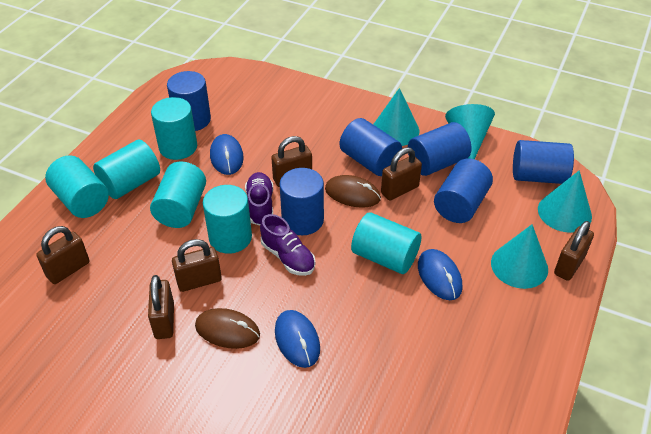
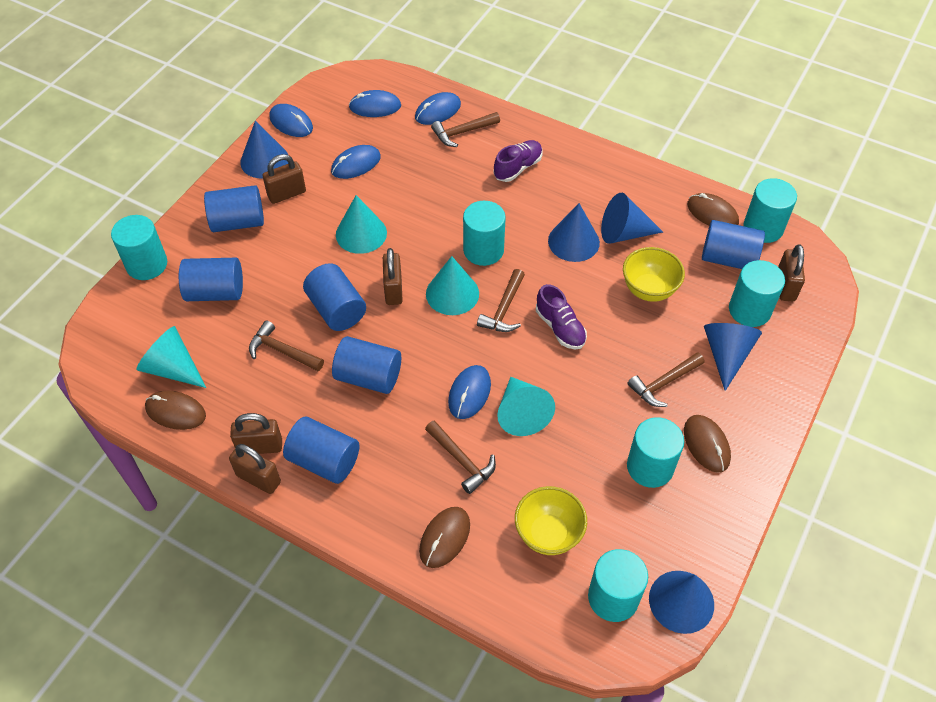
blue cone: none = 0 -> [240,121,288,179] [548,203,600,262] [601,193,663,244] [649,571,714,634] [704,323,762,391] = 5
blue mouse: [210,134,244,175] [275,310,320,368] [418,249,463,300] = 3 -> [269,104,313,137] [331,145,381,179] [349,90,401,117] [415,92,461,125] [448,365,491,419] = 5
brown hammer: none = 0 -> [249,321,324,371] [425,420,496,494] [431,112,500,147] [477,269,525,332] [627,352,705,407] = 5
brown mouse: [195,308,260,349] [325,175,381,208] = 2 -> [145,391,206,430] [419,507,470,568] [684,415,731,473] [687,193,739,226] = 4
brown padlock: [36,226,90,284] [148,275,174,339] [172,239,222,292] [271,136,312,187] [381,147,422,201] [554,221,594,281] = 6 -> [229,444,281,494] [230,413,282,454] [262,154,306,204] [383,248,403,305] [778,244,805,301] = 5
yellow bowl: none = 0 -> [515,486,587,555] [623,247,685,302] = 2

